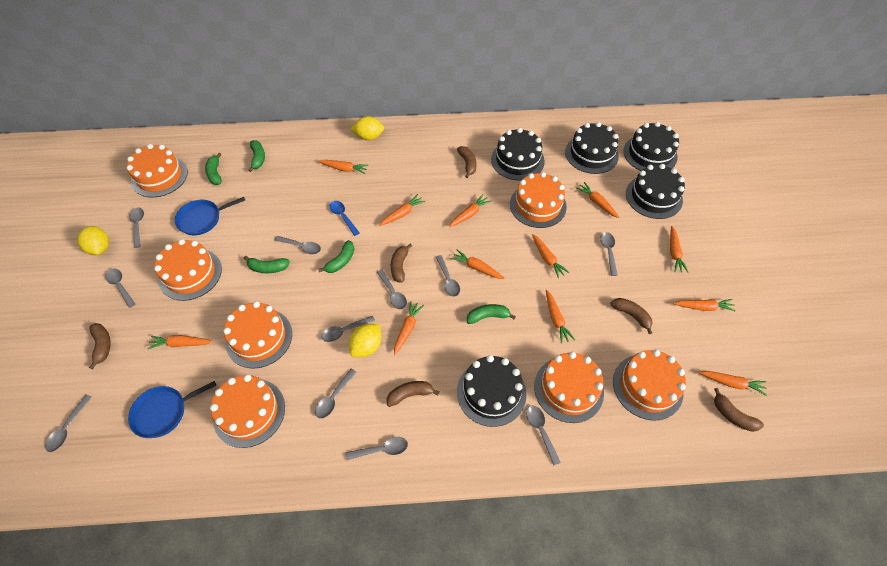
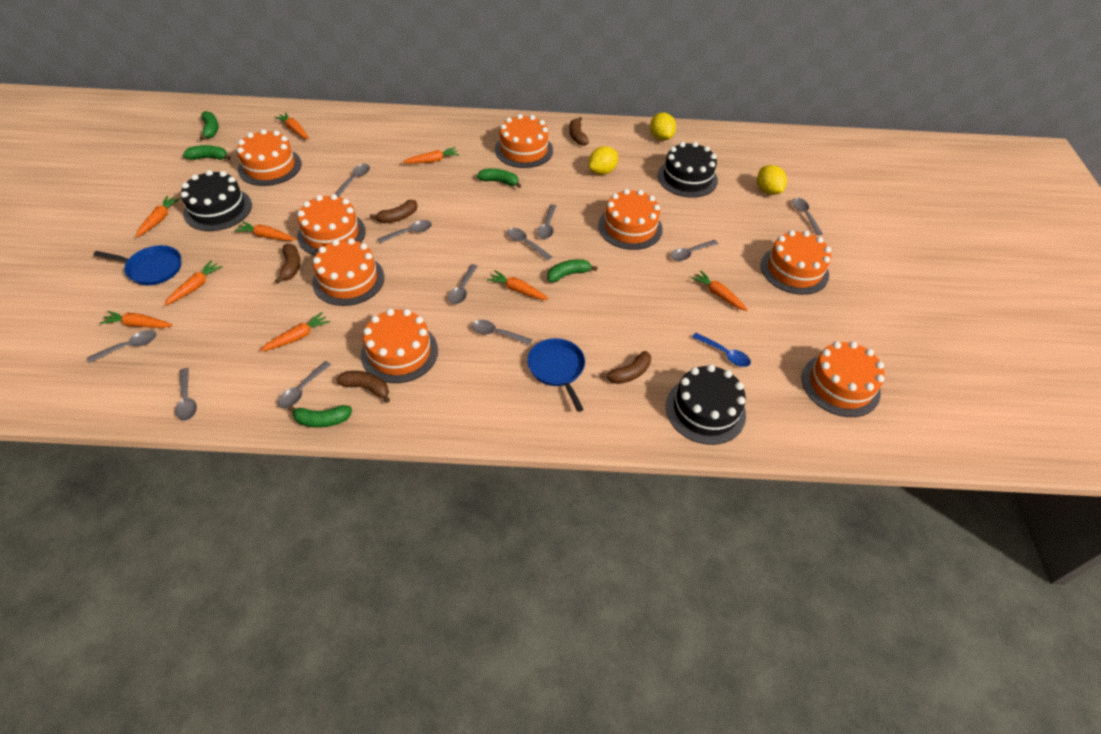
black cake: [457,355,526,427] [491,128,545,181] [565,122,619,174] [623,122,679,171] [626,164,685,219] = 5 -> [181,170,252,231] [658,142,718,198] [666,364,746,445] = 3
brown banana: [89,323,111,369] [387,381,439,407] [391,243,412,283] [457,146,477,178] [611,298,653,334] [714,388,764,432] = 6 -> [275,244,300,283] [336,371,390,403] [370,200,417,223] [569,117,589,146] [600,351,651,384] = 5
orange cake: [127,144,188,198] [154,239,222,301] [210,374,285,448] [223,301,292,369] [510,172,567,228] [534,352,604,423] [613,349,686,421] = 7 -> [237,129,301,186] [297,194,366,256] [312,238,384,306] [361,309,438,383] [495,114,553,168] [598,189,663,250] [761,230,831,295] [802,341,885,417] = 8
orange carrot: [147,335,213,349] [318,160,369,174] [379,194,426,226] [394,301,424,355] [449,194,492,228] [451,250,505,279] [532,234,570,278] [546,290,575,344] [576,182,619,218] [670,226,688,273] [673,299,736,312] [699,371,767,396] = 12 -> [100,311,173,328] [136,196,180,237] [164,261,223,306] [234,221,296,241] [260,312,330,352] [274,112,309,139] [403,147,459,164] [487,270,549,300] [691,271,748,311] = 9

